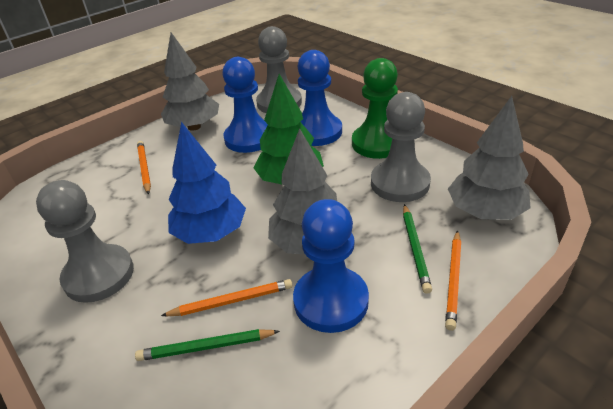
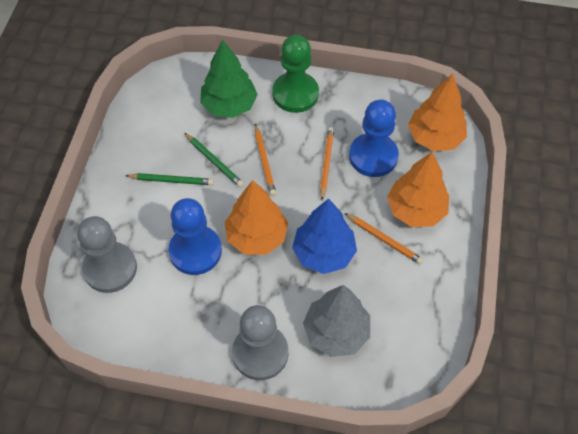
blue pawn: [222,57,268,153] [293,199,369,333] [298,50,342,146] = 3 -> [169,198,222,275] [349,100,399,177] = 2
grey pawn: [36,180,134,303] [256,26,302,113] [371,92,431,202] = 3 -> [77,216,137,293] [232,305,288,380] = 2
grey tree: [161,32,219,131] [268,128,337,254] [448,96,531,220] = 3 -> [303,285,370,357] = 1
orange tree: none = 0 -> [225,180,288,255] [387,152,449,227] [408,74,467,151] = 3

